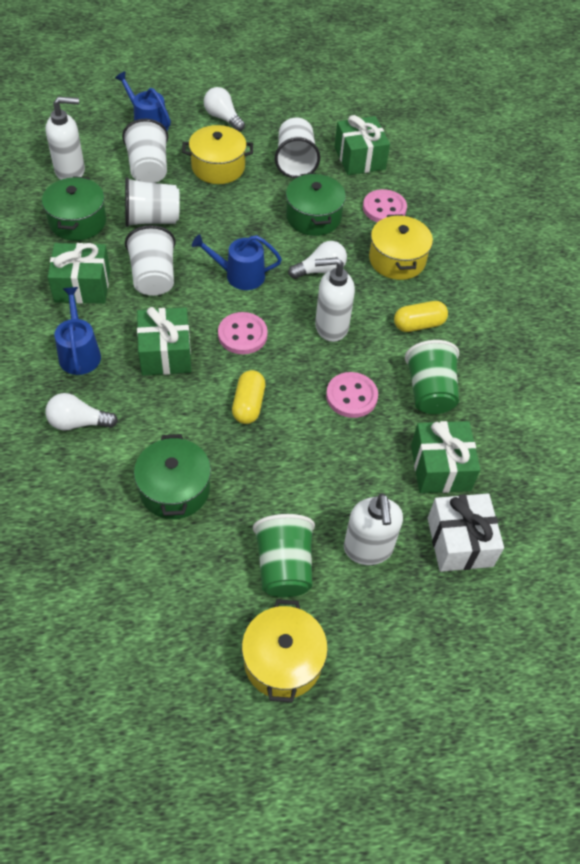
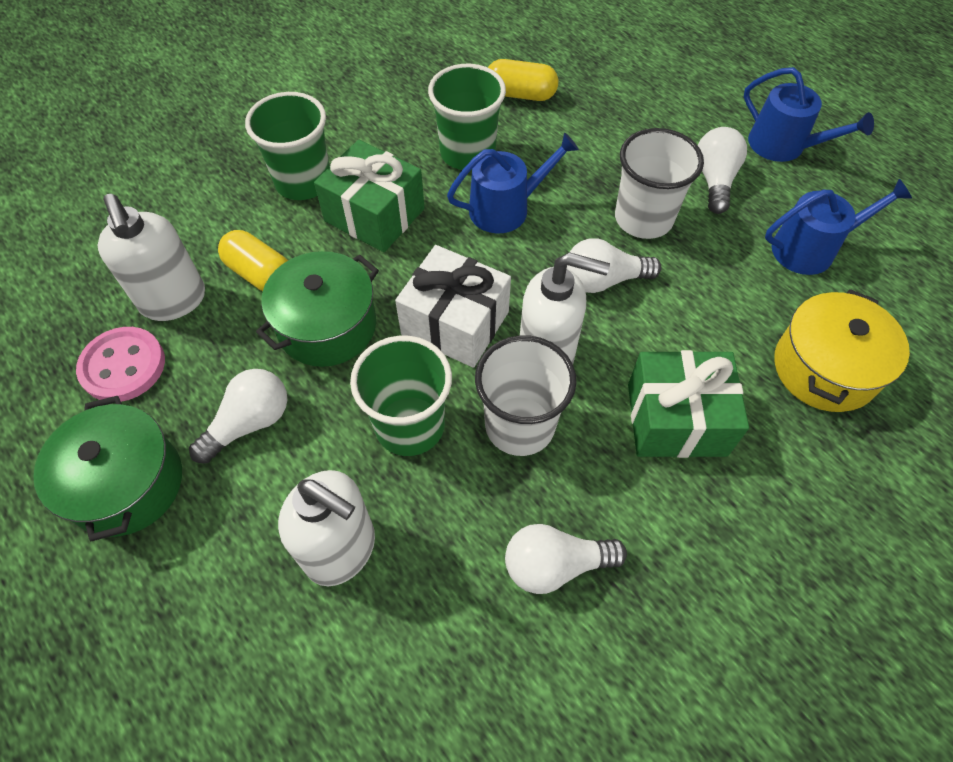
green cup: [253,514,315,597] [405,340,459,414] = 2 -> [245,92,330,200] [350,336,452,456] [428,64,506,170] = 3
green gift: [48,243,110,304] [137,307,191,376] [335,115,390,175] [411,421,480,493] = 4 -> [314,140,425,252] [628,350,749,458] = 2
green pot: [42,176,106,241] [134,434,211,519] [286,173,346,236] = 3 -> [33,396,182,541] [256,251,379,367] = 2
pink button: [218,312,268,354] [326,372,378,418] [363,189,407,222] = 3 -> [76,327,165,402] = 1
white cup: [122,119,168,183] [125,177,180,227] [125,225,176,296] [275,118,320,178] = 4 -> [475,335,577,456] [615,128,704,239] = 2
white light bulb: [45,393,118,430] [204,87,245,131] [288,241,347,279] = 3 -> [189,369,287,464] [505,524,627,594] [567,238,661,293] [698,127,747,214] = 4
yellow pot: [182,125,253,184] [242,599,328,702] [369,214,433,280] = 3 -> [774,289,910,412] = 1

